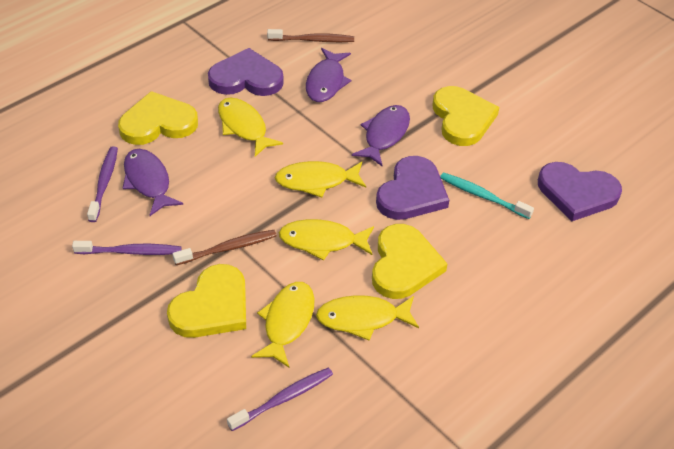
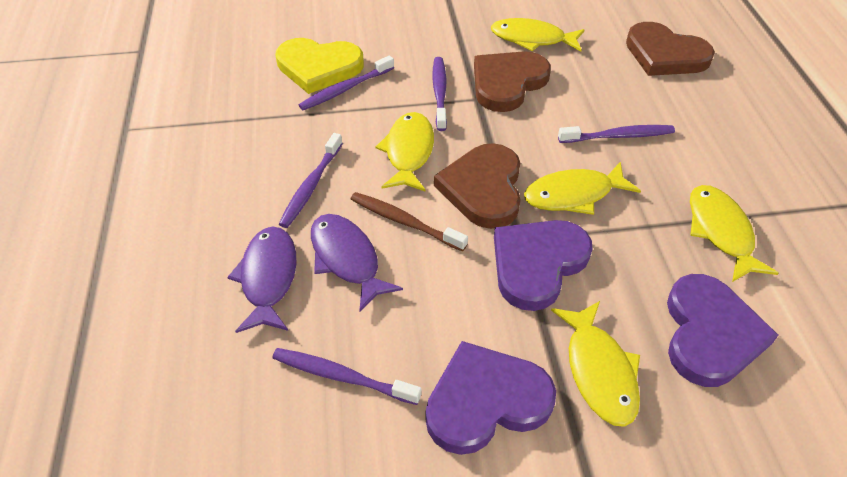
brown heart: none = 0 -> [434,143,520,229] [474,51,551,112] [626,22,715,76] = 3
brown toothbrush: [173,230,277,265] [267,29,354,42] = 2 -> [351,192,468,252] = 1
purple fish: [123,149,183,216] [306,48,351,102] [352,105,410,166] = 3 -> [227,226,296,333] [311,214,403,312] = 2
purple toothbrush: [72,241,182,255] [87,146,118,222] [227,367,333,431] = 3 -> [272,348,421,405] [279,133,343,228] [299,55,394,110] [432,57,447,131] [558,125,675,143] = 5
turquoise toothbrush: [440,172,534,219] = 1 -> none = 0
yellow heart: [118,91,198,145] [167,264,246,338] [372,224,447,299] [433,86,499,146] = 4 -> [275,38,364,94] = 1

